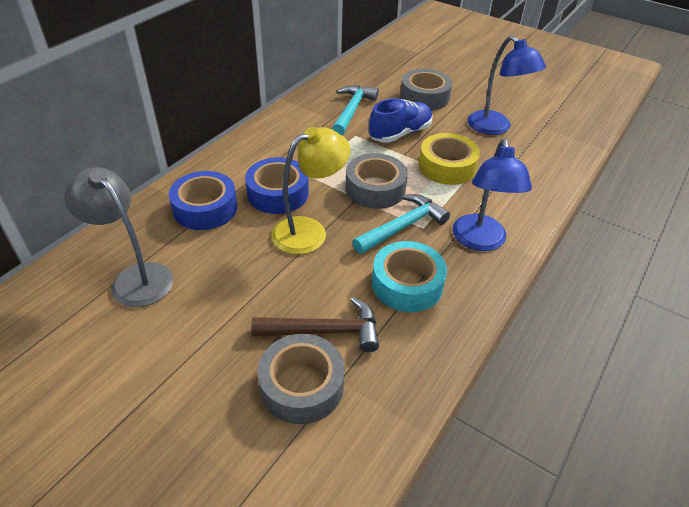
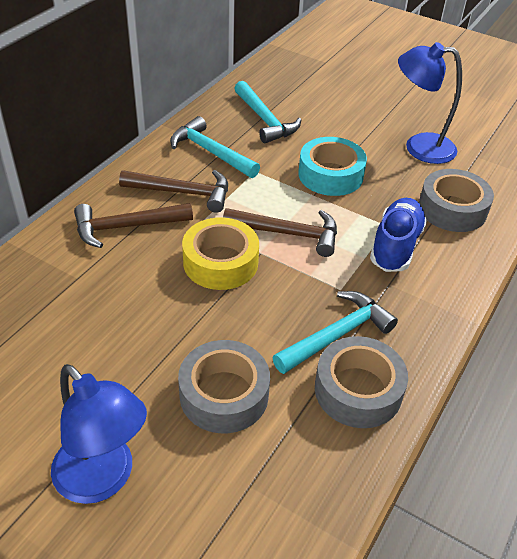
blue tape: [169,171,237,230] [245,157,309,214] = 2 -> none = 0
brown hammer: [251,297,379,352] = 1 -> [74,203,193,248] [119,170,228,213] [223,208,337,257] = 3
grey lamp: [64,167,173,307] = 1 -> none = 0
turquoise hammer: [332,85,379,135] [352,194,450,254] = 2 -> [170,116,260,178] [234,81,301,143] [272,291,398,374] = 3
yellow lamp: [271,127,350,254] = 1 -> none = 0

